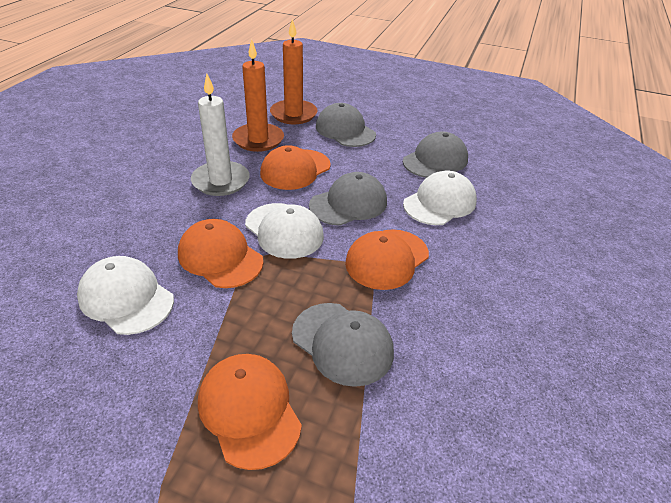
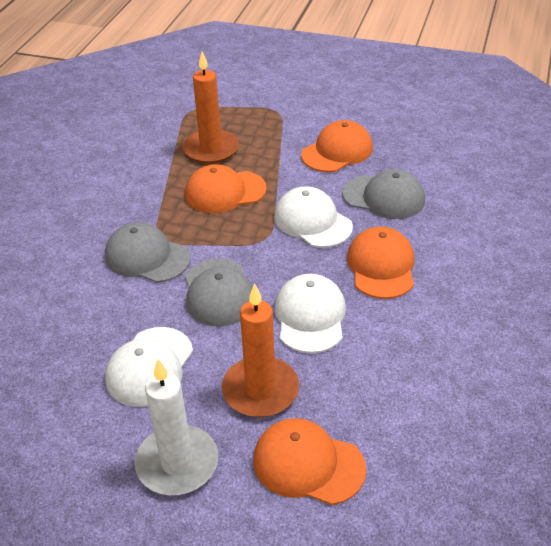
grey cap: [292,303,394,387] [309,172,387,226] [316,103,376,147] [403,131,468,178] = 4 -> [105,222,191,283] [185,258,253,327] [342,169,425,219] = 3

